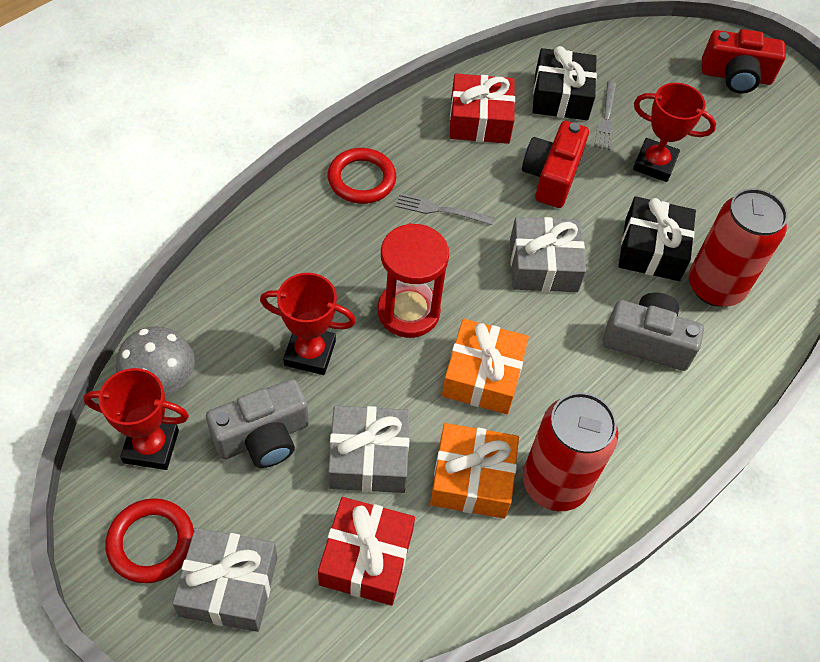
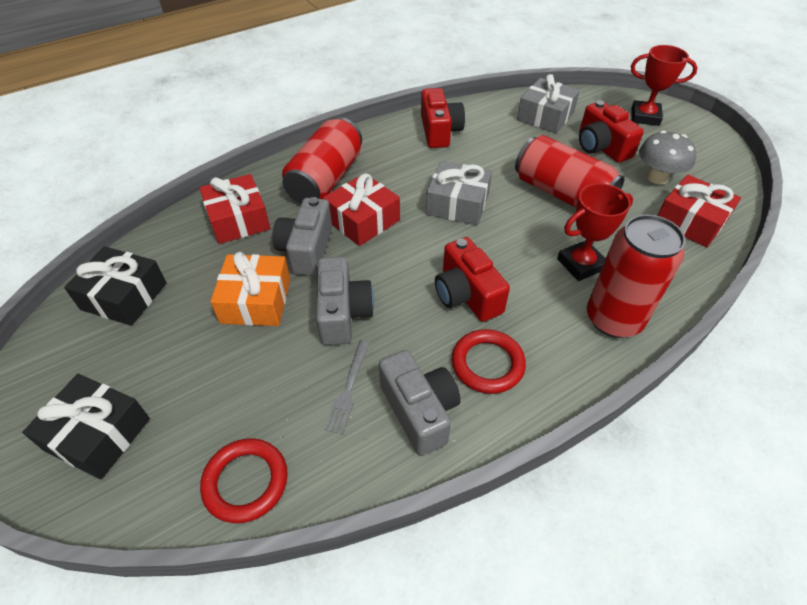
grey camera: [206,379,309,468] [603,292,704,371] = 2 -> [273,197,332,276] [316,257,374,345] [379,350,461,456] = 3
grey fork: [396,193,494,225] [594,81,617,150] = 2 -> [324,340,370,434] = 1
grey gift: [172,528,278,632] [328,405,410,493] [510,217,586,292] = 3 -> [426,161,492,225] [517,74,580,133] = 2
orange gift: [430,423,519,519] [442,319,529,414] = 2 -> [210,252,290,326] = 1
red camera: [522,121,589,208] [702,29,786,93] = 2 -> [421,88,465,148] [435,237,510,322] [579,101,644,163] = 3
red can: [523,392,618,511] [688,188,788,307] = 2 -> [282,117,362,204] [515,135,625,207] [587,215,686,338] = 3
red gift: [318,497,415,606] [450,73,515,144] = 2 -> [199,174,270,244] [323,173,400,246] [657,174,741,247] = 3
red hourglass: [378,223,449,338] = 1 -> none = 0
red trophy: [83,368,189,470] [260,273,356,375] [633,83,716,182] = 3 -> [557,183,633,281] [631,45,698,126] = 2

